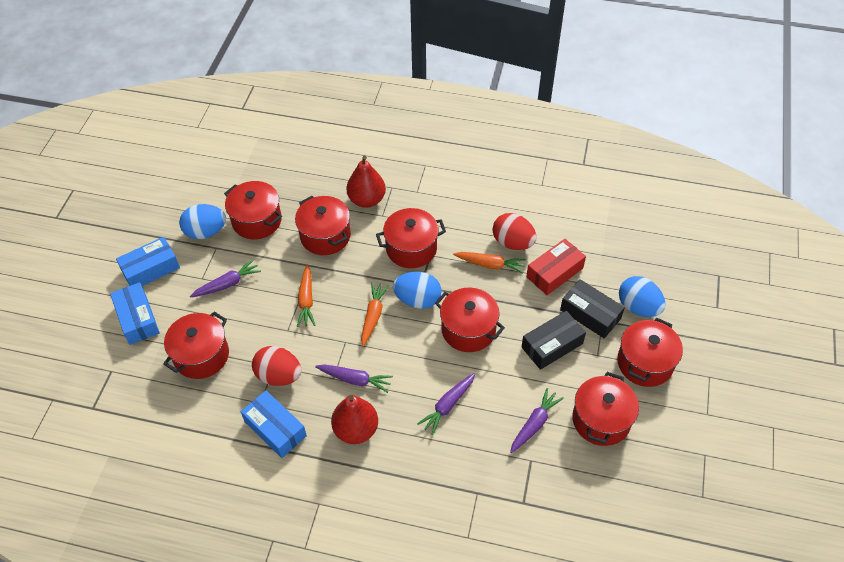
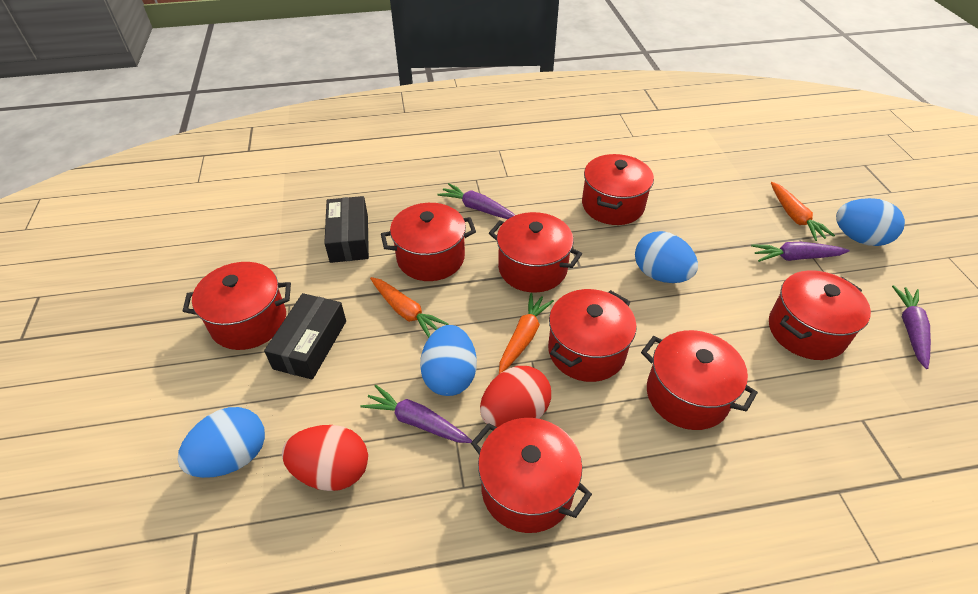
blue box: [110,282,160,345] [116,237,180,286] [241,390,307,458] = 3 -> none = 0
blue egg: [179,204,226,239] [393,272,442,309] [619,276,665,317] = 3 -> [178,407,265,478] [420,325,477,396] [635,231,698,283] [836,198,905,246] = 4
red box: [526,239,586,295] = 1 -> none = 0
red pear: [331,395,378,444] [346,156,386,208] = 2 -> none = 0
red pot: [163,312,229,379] [224,181,282,239] [295,196,351,255] [376,208,446,268] [435,288,505,352] [572,372,639,446] [617,318,683,387] = 7 -> [183,262,291,350] [381,203,476,281] [471,418,592,533] [489,212,582,293] [548,289,637,382] [582,154,654,225] [641,330,758,430] [769,270,871,360] = 8

